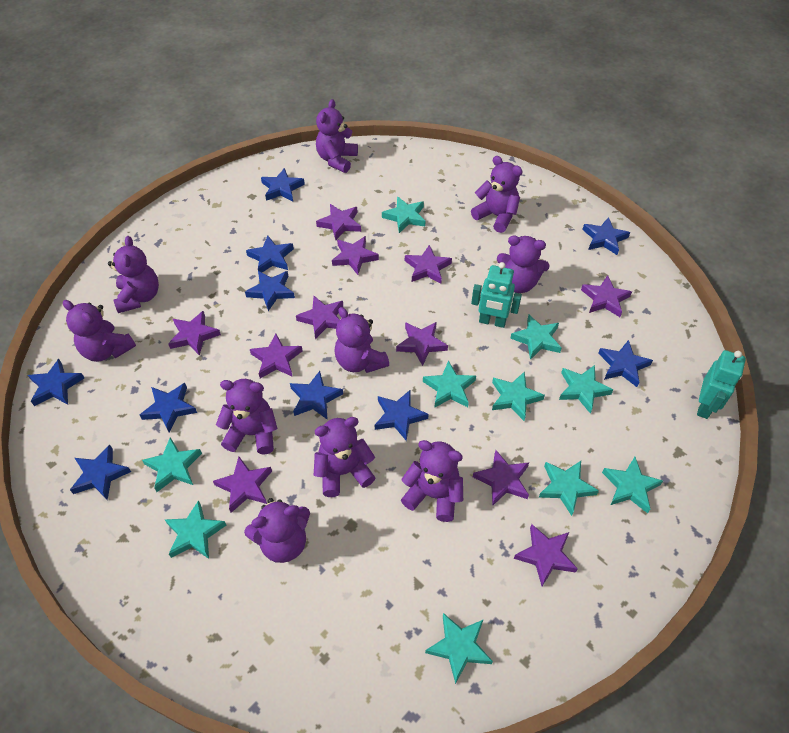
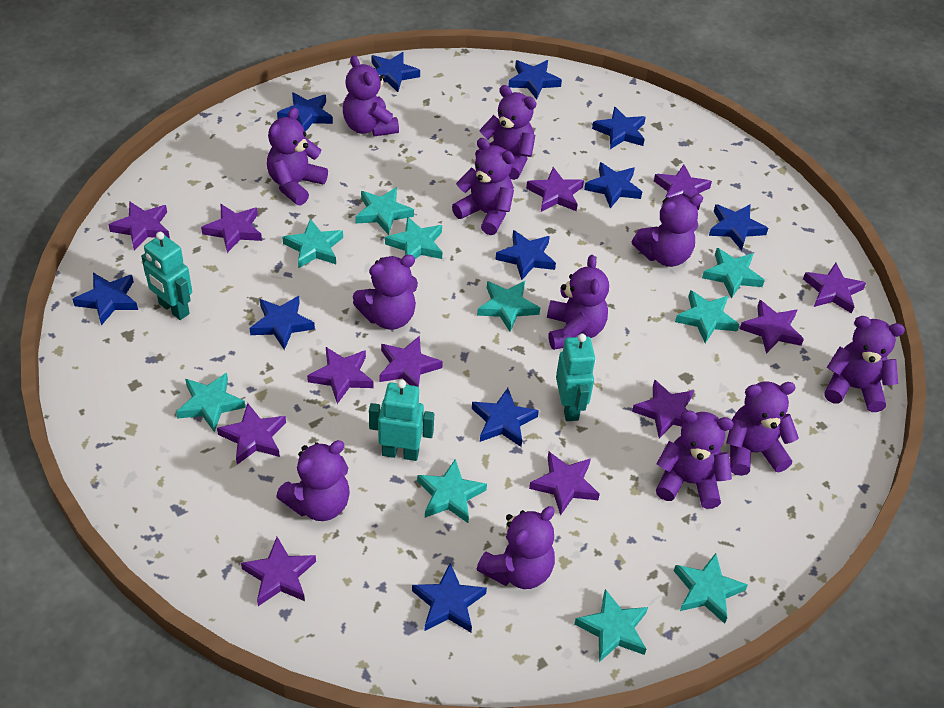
blue star: [28,359,84,406] [70,445,131,500] [140,383,197,433] [245,271,295,311] [246,236,294,272] [261,168,305,201] [290,371,343,420] [375,390,429,441] [582,217,630,255] [598,340,653,387] = 10 -> [73,273,138,325] [249,296,315,350] [277,92,333,132] [372,52,420,92] [412,563,487,632] [472,388,539,447] [495,230,556,280] [508,60,562,99] [584,162,642,208] [592,106,646,149] [709,204,768,251] = 11
purple star: [168,311,221,356] [213,457,272,513] [250,334,302,378] [296,296,343,339] [316,204,361,240] [332,236,379,275] [396,322,448,366] [405,245,452,284] [473,450,529,506] [514,524,578,586] [581,275,632,317] = 11 -> [108,201,170,250] [201,204,262,253] [217,403,286,465] [241,537,316,606] [307,347,374,404] [379,336,443,387] [526,167,584,212] [529,452,600,516] [632,379,694,439] [654,164,712,210] [740,300,804,354] [803,263,866,314] = 12
purple teddy bear: [63,300,136,362] [108,236,159,313] [216,379,278,454] [244,498,310,563] [314,417,376,497] [316,99,358,173] [335,307,389,373] [401,440,463,522] [471,156,523,233] [497,235,550,293] = 10 -> [267,107,328,206] [276,440,350,521] [343,55,399,136] [353,255,418,330] [452,138,515,235] [475,85,536,180] [477,506,555,589] [547,255,609,350] [632,194,703,267] [656,410,734,509] [726,381,799,476] [824,316,905,412] = 12
turquoise robot: [471,262,522,328] [697,350,746,419] = 2 -> [141,232,192,320] [369,380,434,461] [556,334,596,421] = 3

